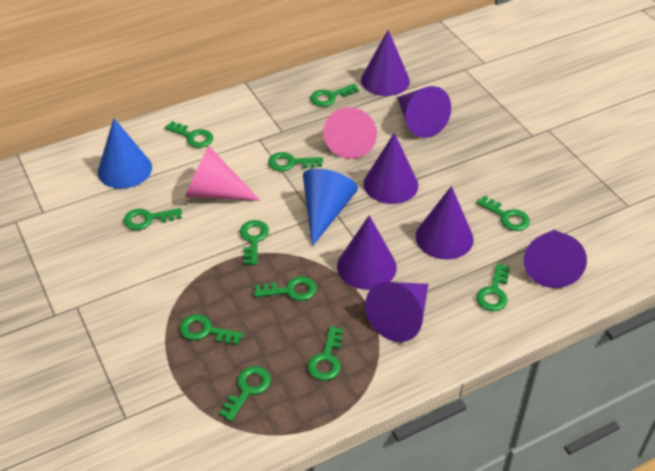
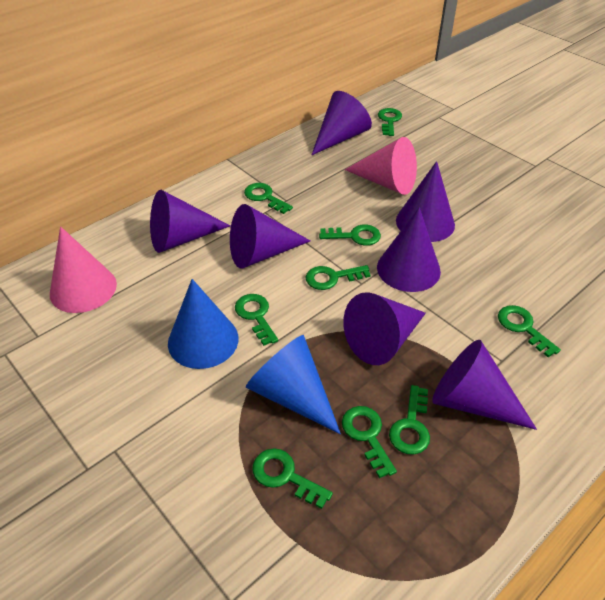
green key: [124,208,182,230] [165,121,213,148] [180,314,243,345] [219,366,271,422] [240,220,269,265] [254,276,317,301] [268,152,323,171] [307,326,344,381] [311,84,359,107] [476,196,530,231] [476,263,510,311] = 11 -> [235,294,278,346] [244,183,293,214] [253,448,333,509] [306,265,371,290] [319,224,381,246] [342,406,397,478] [378,108,402,136] [389,385,430,454] [498,305,561,357] = 9

